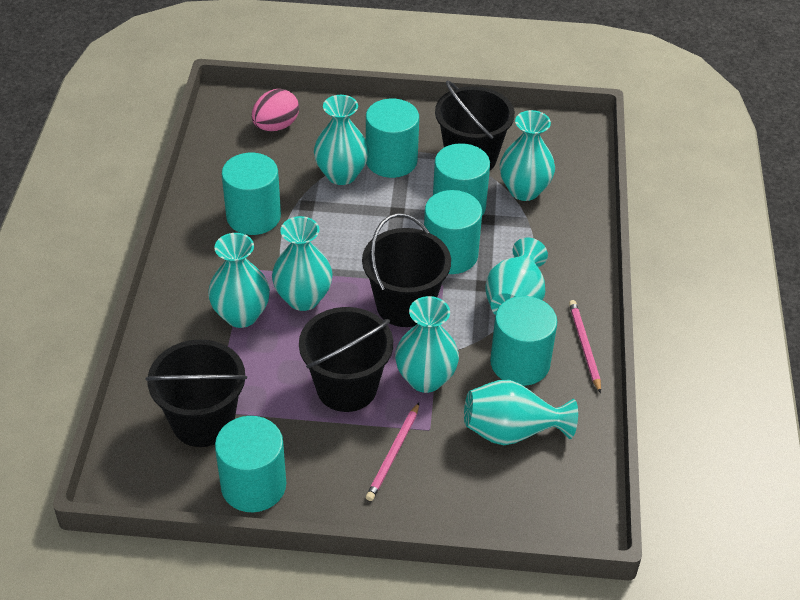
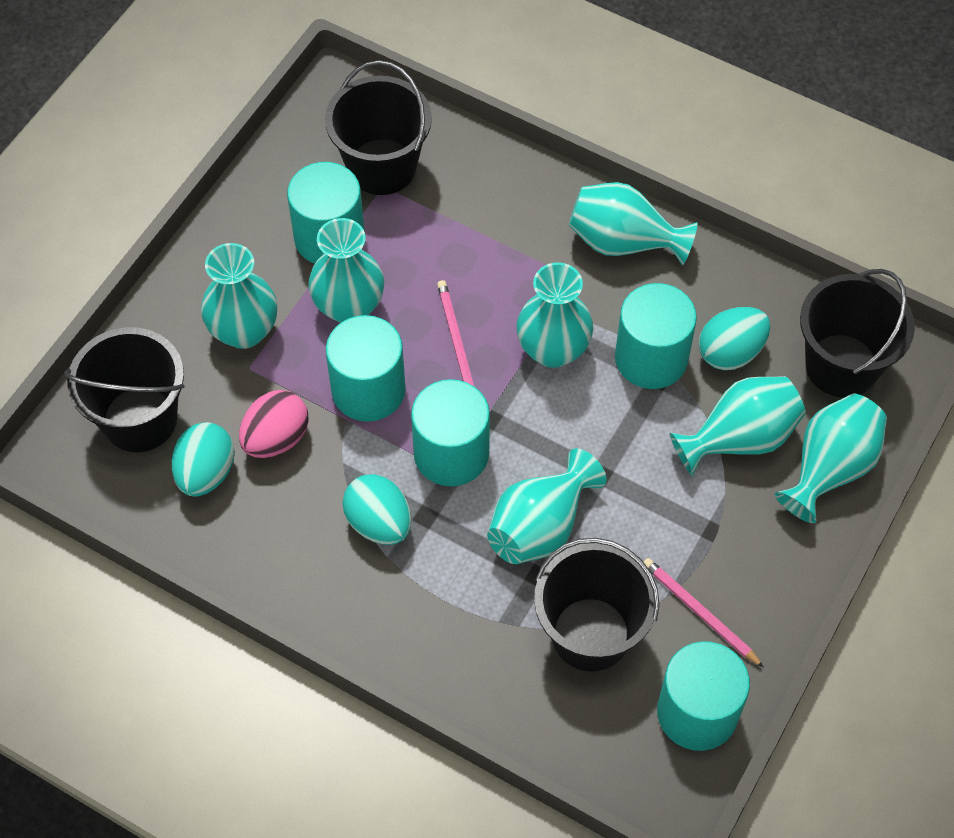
turquoise cylinder: [215,416,286,512] [222,153,281,235] [366,99,419,178] [424,190,482,274] [433,143,490,216] [490,296,558,386] = 6 -> [287,162,365,264] [326,315,406,422] [411,379,490,486] [615,283,697,389] [657,641,750,751] = 5
turquoise egg: none = 0 -> [172,422,235,496] [342,474,411,545] [699,307,770,370] = 3

